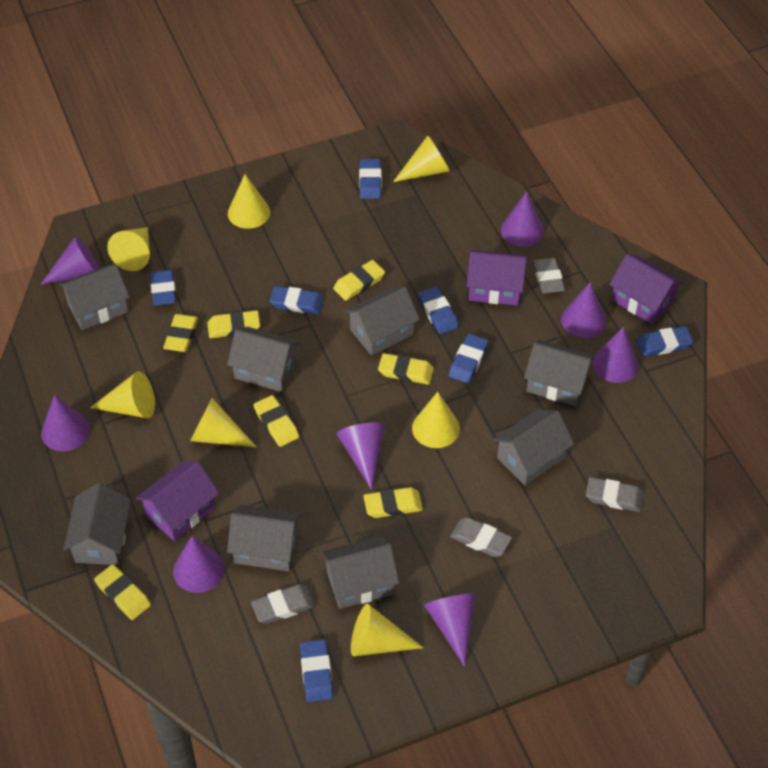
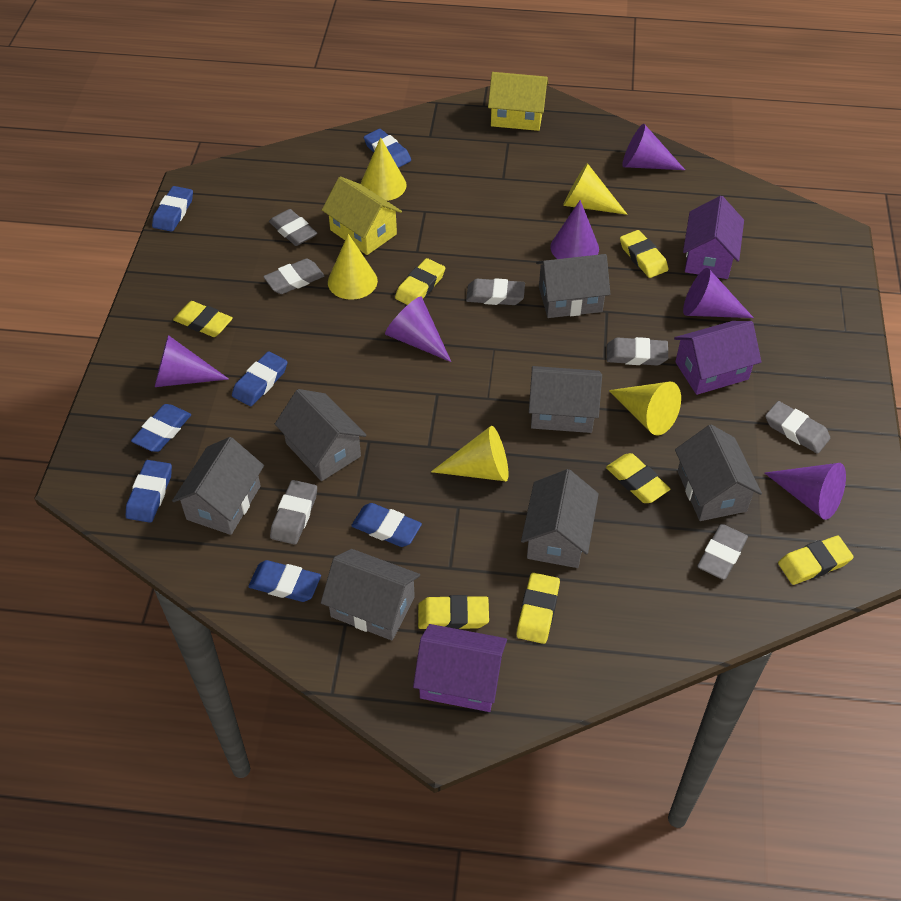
grey eraser: [251,584,315,624] [450,517,512,557] [533,258,565,294] [586,477,644,512] = 4 -> [263,259,324,294] [269,209,317,246] [270,480,317,545] [466,278,525,305] [607,337,668,365] [697,524,748,580] [765,401,830,454] = 7
grey house: [59,264,130,330] [63,483,131,565] [227,327,301,392] [227,505,301,571] [321,536,399,609] [345,287,420,356] [493,409,574,485] [524,340,595,406] = 8 -> [172,437,264,535] [275,389,366,481] [321,549,420,641] [521,469,599,568] [529,366,602,433] [536,254,610,318] [675,425,762,521] = 7
purple cone: [40,236,99,285] [41,395,90,451] [173,536,225,593] [337,423,385,490] [424,593,476,667] [501,191,544,247] [561,282,607,338] [593,327,639,383] = 8 -> [155,335,229,387] [385,296,451,362] [551,200,599,259] [622,124,685,170] [683,268,754,318] [765,463,846,520] = 6
yellow cone: [90,371,155,418] [107,227,150,271] [190,398,256,447] [228,174,270,229] [351,604,423,656] [393,136,450,182] [412,392,460,448] = 7 -> [328,234,378,300] [361,137,407,201] [431,426,509,481] [563,163,628,215] [609,381,681,435] = 5
yellow house: none = 0 -> [322,176,402,255] [488,72,548,131] = 2

